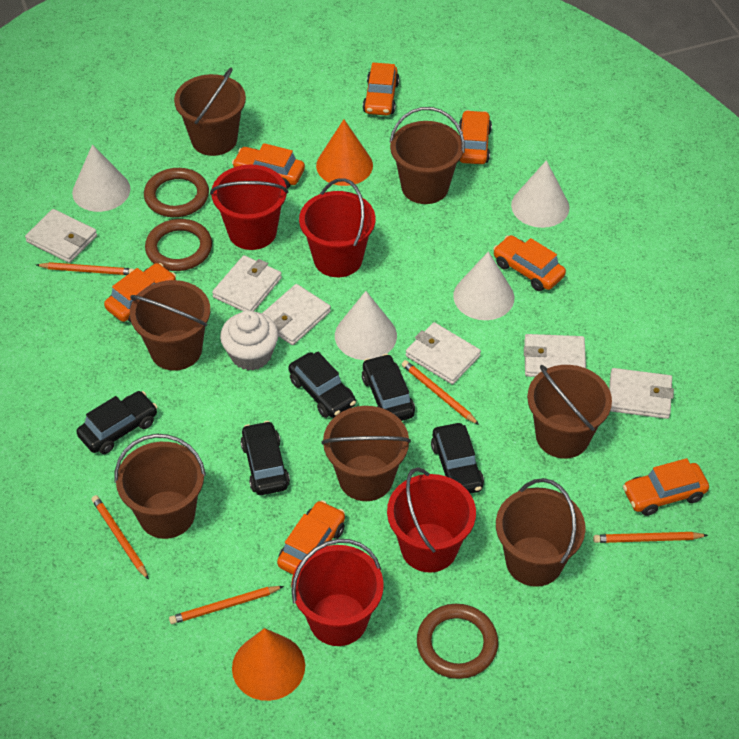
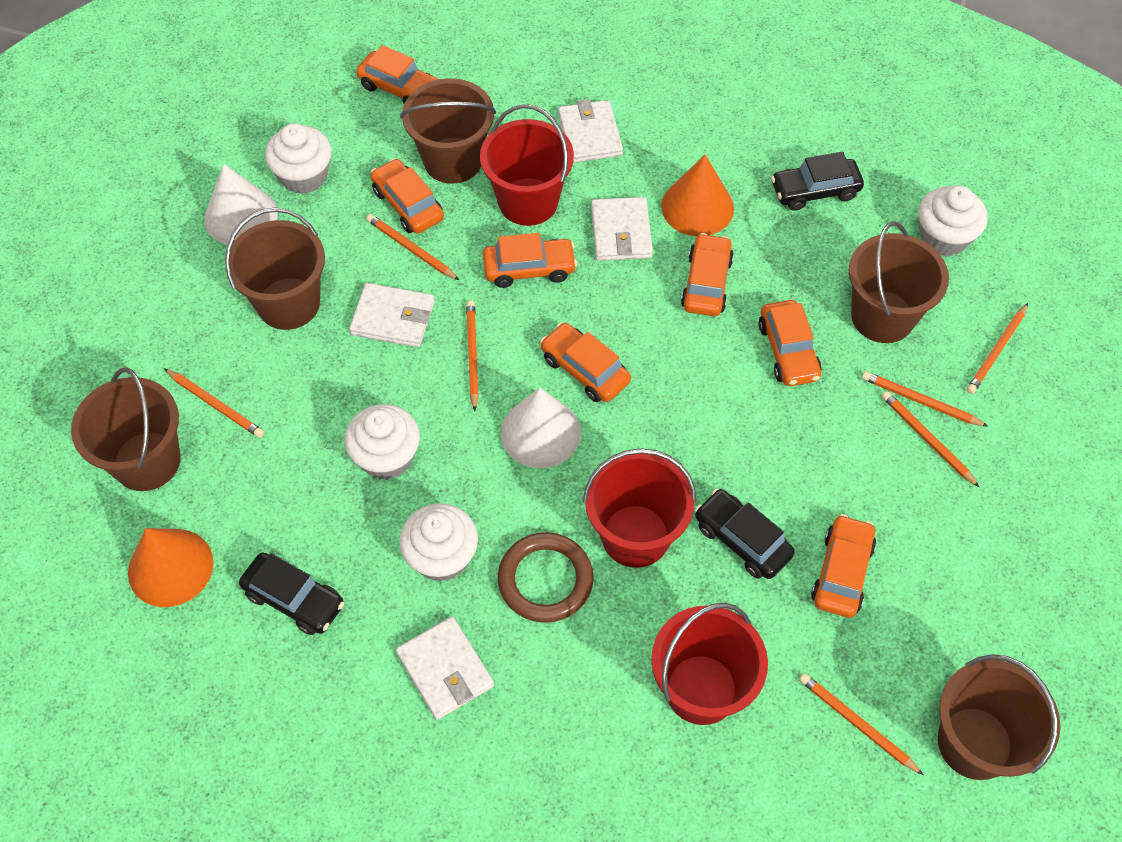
black car: [77,391,157,454] [240,421,290,495] [288,351,356,418] [362,354,415,421] [431,423,484,494] = 5 -> [239,552,344,635] [695,489,795,579] [771,152,864,211] = 3
brown bucket: [114,434,206,539] [130,280,210,371] [174,68,246,156] [321,406,411,501] [389,107,465,204] [496,478,585,587] [527,365,612,459] = 7 -> [71,367,181,491] [225,207,325,330] [400,78,496,184] [849,221,949,343] [938,654,1061,780] = 5
brown ring: [144,168,209,217] [145,219,212,271] [417,604,498,679] = 3 -> [498,532,594,623] = 1
orange pencil: [37,262,135,275] [91,495,149,580] [169,586,284,624] [402,360,479,425] [593,532,708,543] = 5 -> [164,368,264,438] [366,214,459,280] [466,300,479,411] [799,673,923,775] [862,371,988,427] [881,391,979,487] [966,303,1028,394] = 7
red bucket: [210,165,288,250] [291,539,384,646] [299,178,375,277] [387,467,476,573] = 4 -> [480,104,574,226] [583,448,696,568] [651,603,768,725] = 3
white cone: [72,144,130,212] [335,291,397,360] [453,252,514,320] [511,160,569,228] = 4 -> [204,164,278,245] [501,387,581,468] = 2
white cupcake: [220,310,279,370] = 1 -> [265,123,332,194] [344,404,420,480] [399,503,478,582] [918,186,987,256] = 4
white wallet: [25,209,97,263] [212,255,282,311] [262,284,331,345] [406,322,481,384] [524,334,586,377] [609,368,674,419] = 6 -> [349,283,435,347] [396,616,494,720] [558,99,623,163] [591,197,653,261] = 4

